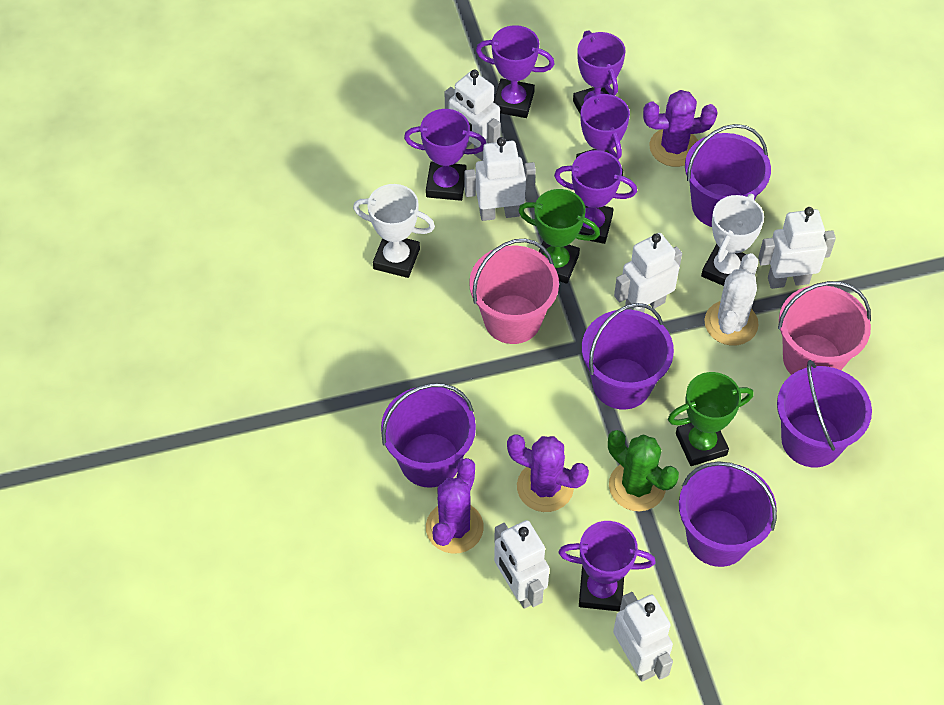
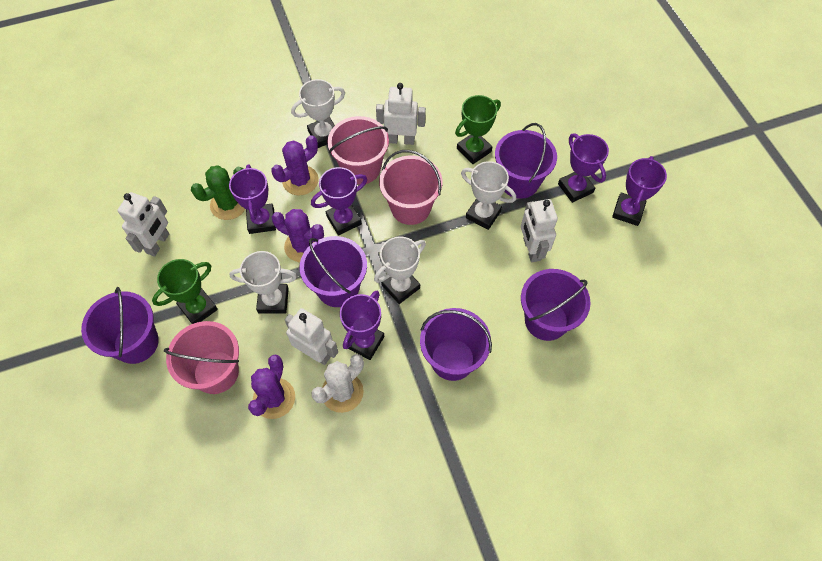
pink bucket: [469,239,559,344] [778,281,871,375] = 2 -> [164,321,239,394] [327,116,389,185] [379,150,442,225] = 3
purple trophy: [404,109,486,201] [476,25,554,118] [554,150,637,244] [559,521,656,611] [573,30,626,115] [576,92,630,176] = 6 -> [229,165,276,234] [311,167,367,235] [340,291,384,360] [558,133,609,203] [612,156,667,226] = 5
white robot: [445,70,501,161] [465,137,536,221] [494,520,550,609] [613,592,673,682] [614,233,682,313] [758,207,836,289] = 6 -> [117,192,169,257] [285,308,338,365] [376,83,426,145] [521,199,558,262] = 4
white trophy: [353,184,435,278] [701,194,764,286] = 2 -> [230,251,297,314] [291,79,345,148] [374,236,426,304] [461,161,516,230] = 4

